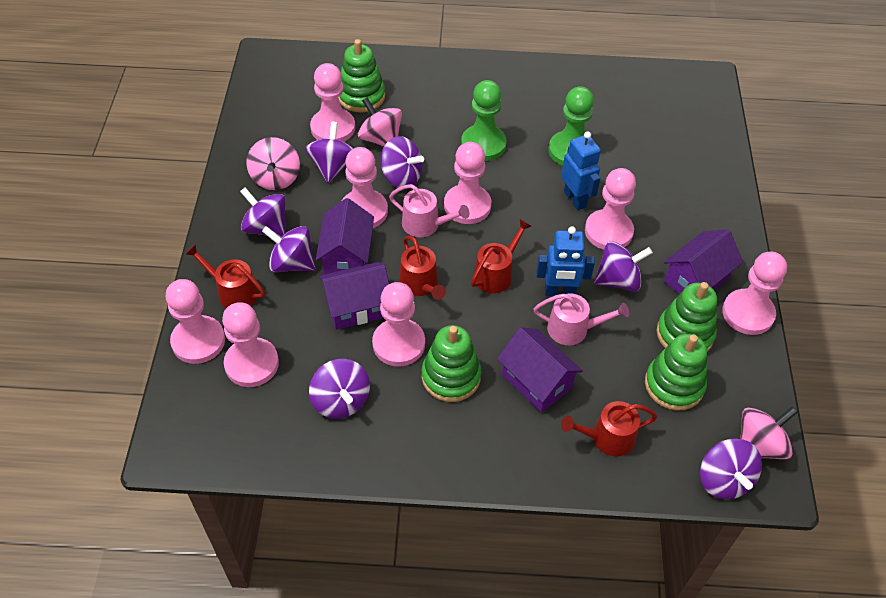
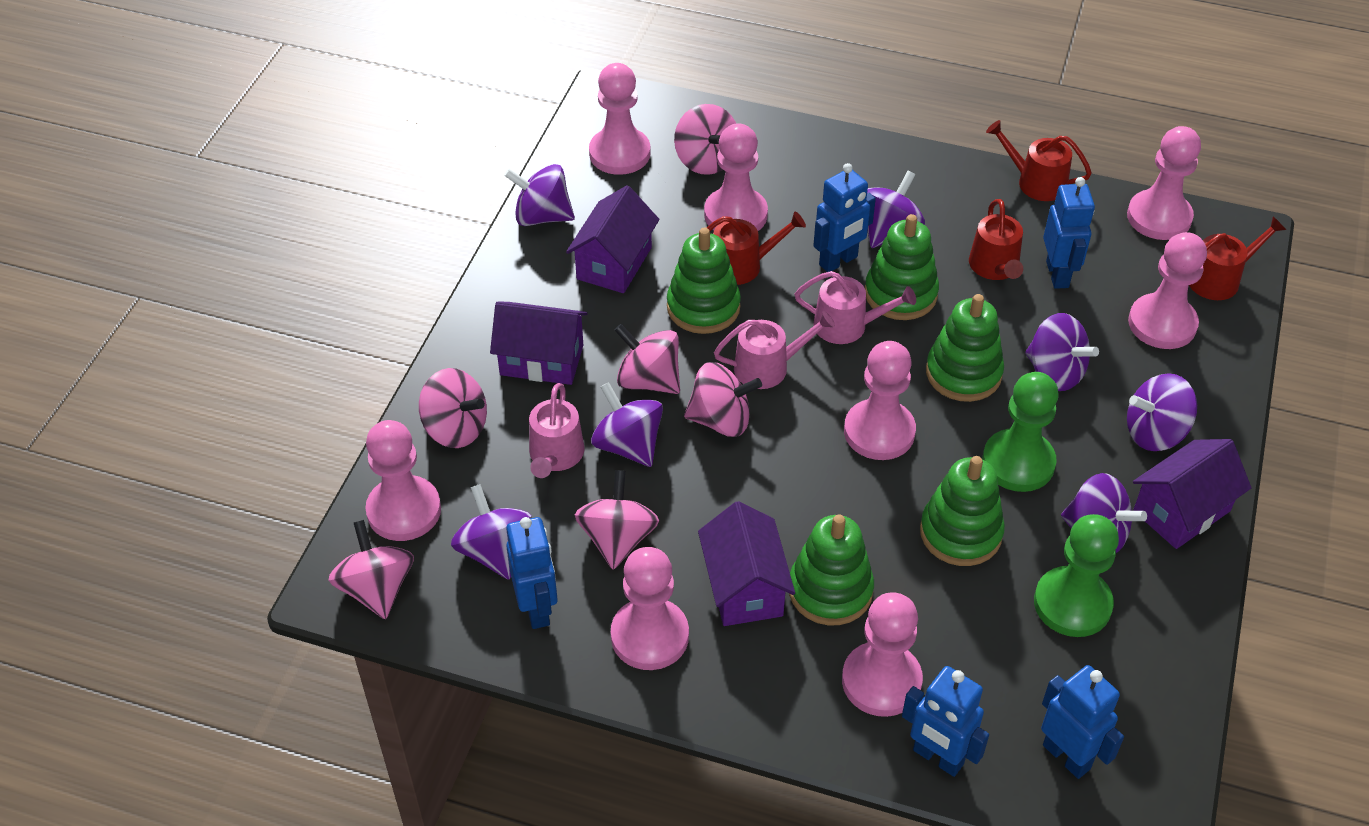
blue robot: [536,226,595,296] [561,131,601,210] = 2 -> [506,517,558,629] [813,163,876,272] [902,666,989,777] [1041,665,1124,779] [1043,177,1095,289] = 5
green stacking toy: [338,39,385,112] [422,325,481,402] [645,334,707,411] [656,282,717,352] = 4 -> [667,227,741,334] [789,514,874,625] [865,214,939,320] [920,456,1005,566] [926,294,1004,402] = 5
pink spinning top: [247,137,300,190] [358,97,402,147] [740,406,798,459] = 3 -> [328,520,414,619] [419,368,487,448] [575,470,659,570] [614,324,680,394] [674,104,736,175] [684,362,762,437] = 6
pink watering can: [389,184,470,237] [533,294,629,345] = 2 -> [529,383,585,478] [714,311,835,389] [795,271,916,344] = 3

